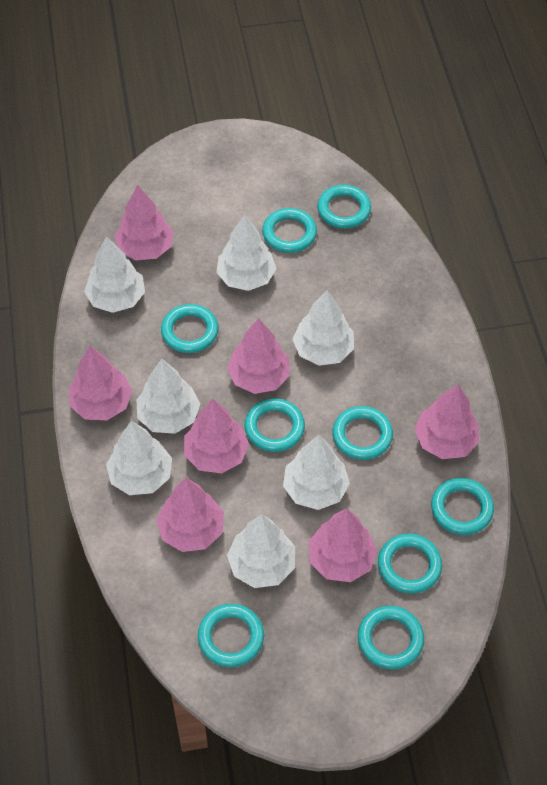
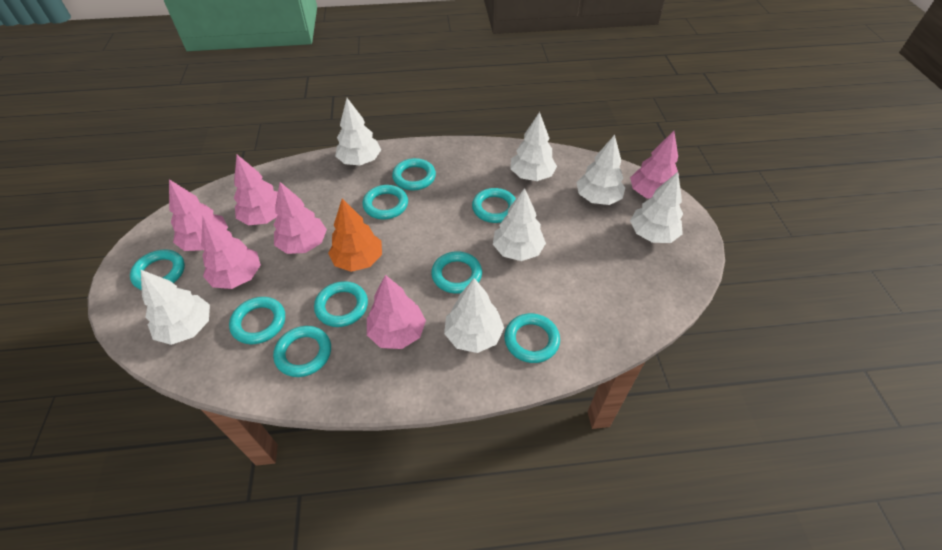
orange tree: none = 0 -> [328,199,382,272] = 1
pink tree: [69,346,132,420] [114,185,173,261] [156,478,224,552] [184,398,249,473] [227,318,290,394] [309,508,377,582] [414,385,479,459] = 7 -> [169,179,228,251] [201,216,261,289] [234,155,278,225] [274,182,327,254] [367,275,426,349] [630,131,679,199] = 6

